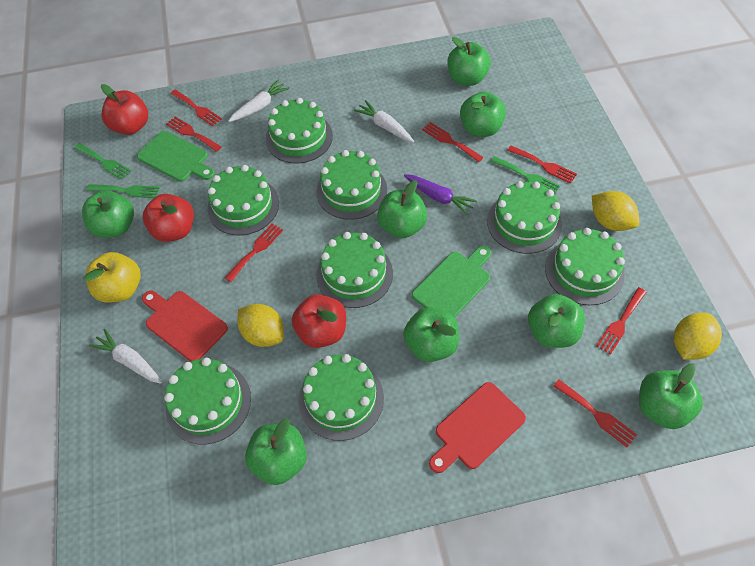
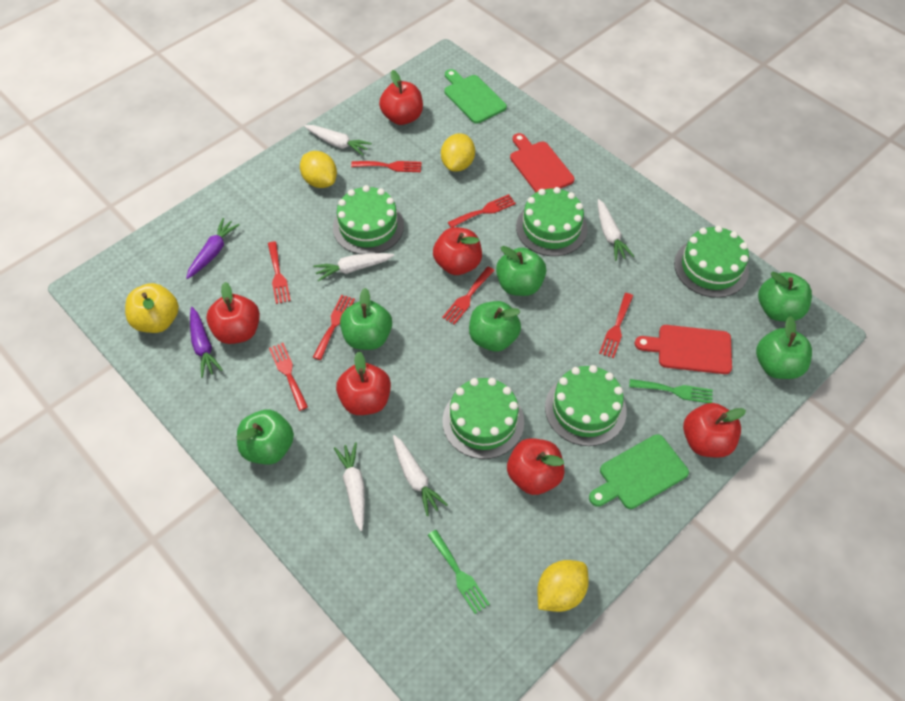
green apple: [82,190,134,238] [245,418,307,485] [377,180,427,238] [403,307,459,362] [447,37,491,86] [460,92,506,137] [528,294,585,348] [639,363,703,429] = 8 -> [237,409,294,465] [340,288,392,350] [469,301,521,351] [496,246,546,296] [756,316,812,379] [758,272,812,321] = 6
green cake: [164,358,251,444] [207,165,279,235] [266,98,333,163] [299,354,384,441] [316,150,387,220] [316,232,393,308] [487,181,562,254] [545,228,625,305] = 8 -> [333,185,404,254] [442,378,524,459] [516,187,588,256] [545,365,627,446] [674,226,749,298] = 5
green fork: [74,143,131,180] [87,184,160,198] [490,156,560,194] = 3 -> [428,530,490,614] [629,379,713,403] = 2
purple carrot: [404,174,477,215] = 1 -> [186,218,240,279] [190,307,223,378] = 2
red apple: [101,84,148,135] [143,194,194,242] [292,294,346,348] = 3 -> [206,282,260,344] [336,351,391,415] [379,70,423,125] [433,227,482,275] [507,438,565,495] [683,403,746,458] = 6
white carrot: [89,329,162,384] [228,80,290,122] [353,100,414,142] = 3 -> [304,125,372,156] [313,253,394,282] [334,442,365,531] [393,435,448,516] [598,199,634,261] = 5

